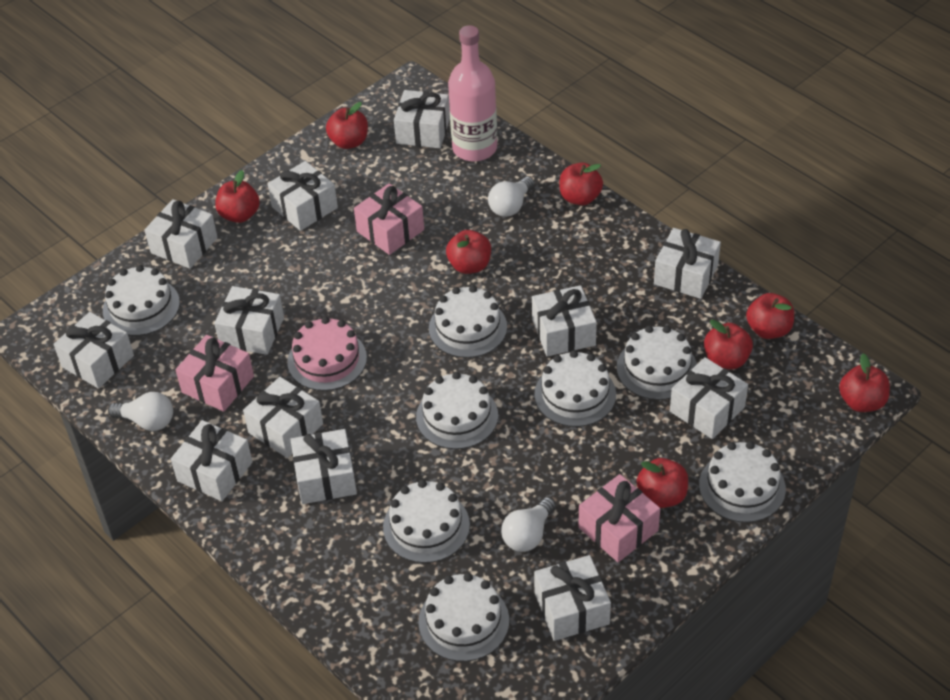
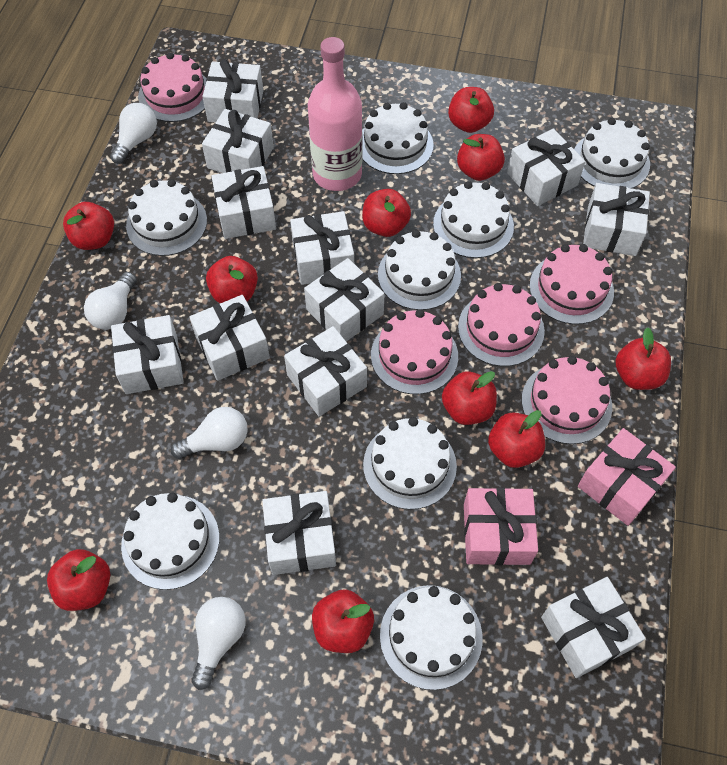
pink cake: [287,317,367,391] = 1 -> [138,52,206,122] [371,309,458,394] [458,283,545,366] [522,356,612,444] [529,244,614,324] = 5
pink gift: [175,335,254,412] [354,183,424,255] [578,474,660,562] = 3 -> [464,488,538,565] [578,428,676,526] = 2
red apple: [215,170,260,223] [326,102,368,149] [446,230,491,274] [559,163,603,205] [637,458,688,508] [704,320,753,369] [746,293,794,339] [839,353,890,412] = 8 -> [47,549,110,611] [63,202,114,250] [206,256,258,303] [312,589,374,653] [362,189,411,237] [442,371,497,425] [448,87,494,133] [457,134,505,181] [488,410,545,468] [616,327,671,390] = 10
white light bulb: [108,392,173,431] [488,177,534,217] [501,497,556,552] = 3 -> [84,272,137,330] [110,103,157,164] [171,407,248,459] [191,597,246,690] = 4

